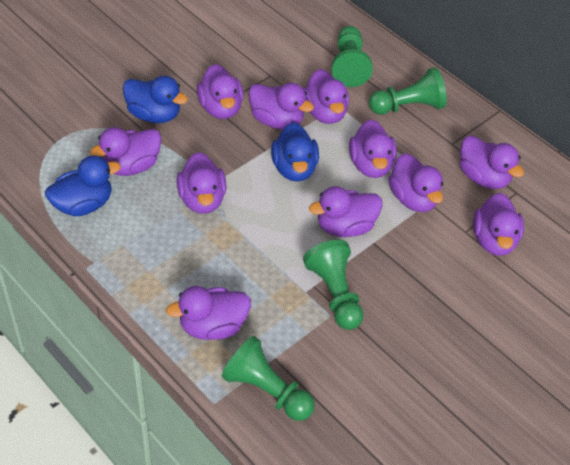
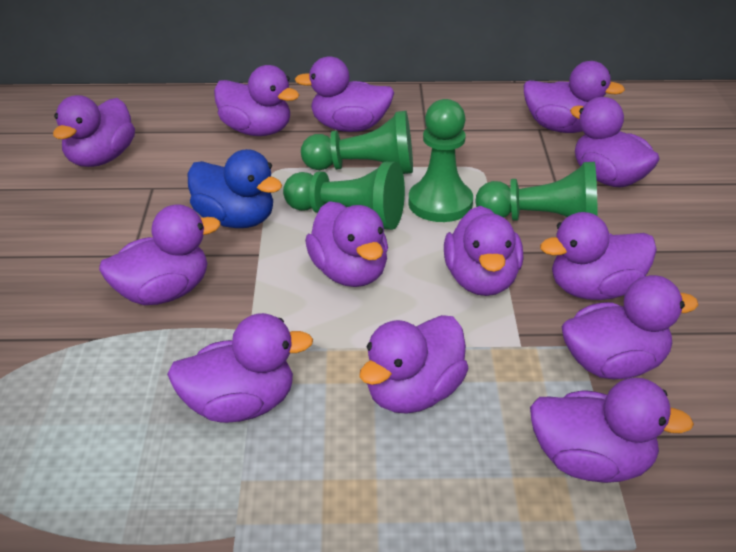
blue duck: [45,156,121,216] [123,76,188,123] [271,122,319,181] = 3 -> [188,149,282,228] = 1
purple duck: [90,127,161,176] [166,286,251,340] [176,152,227,214] [197,64,243,119] [249,83,314,129] [303,69,349,124] [309,186,383,237] [349,119,397,178] [388,153,444,212] [460,136,524,189] [473,193,524,256] = 11 -> [53,95,135,167] [99,204,221,305] [167,313,313,423] [214,65,299,136] [295,56,394,132] [305,201,388,287] [359,315,469,414] [444,206,523,296] [524,61,625,133] [530,378,694,483] [540,212,657,300] [561,275,698,379] [570,97,660,187] = 13

